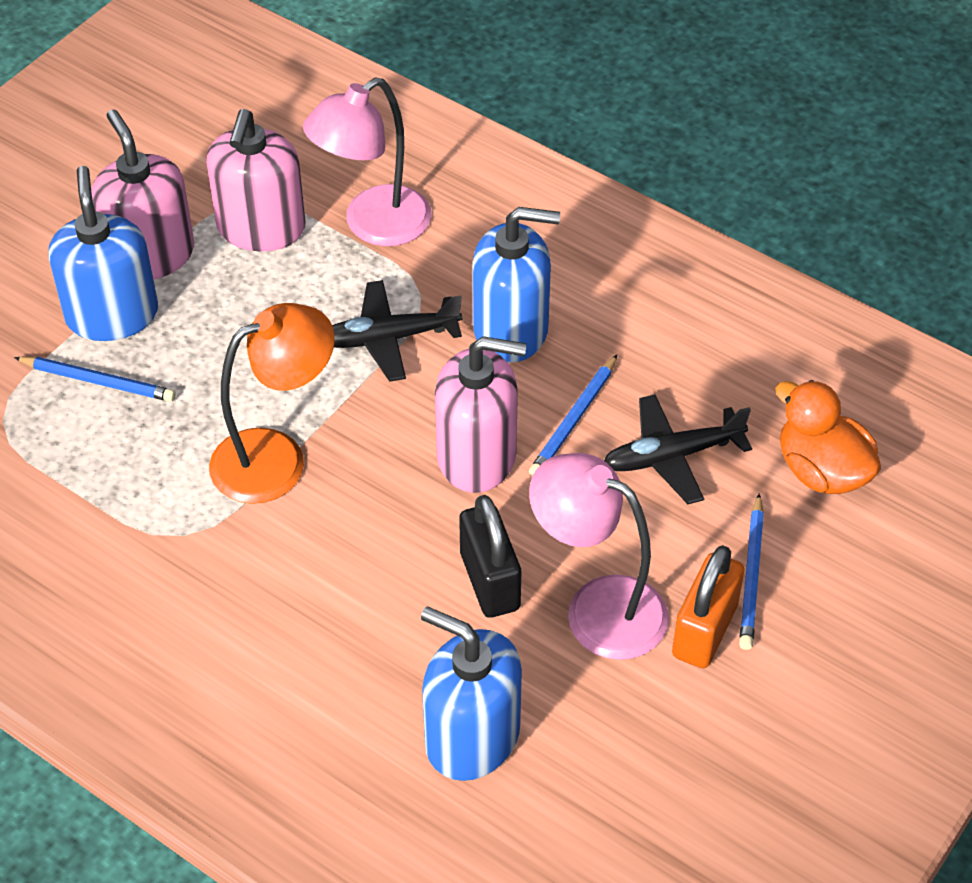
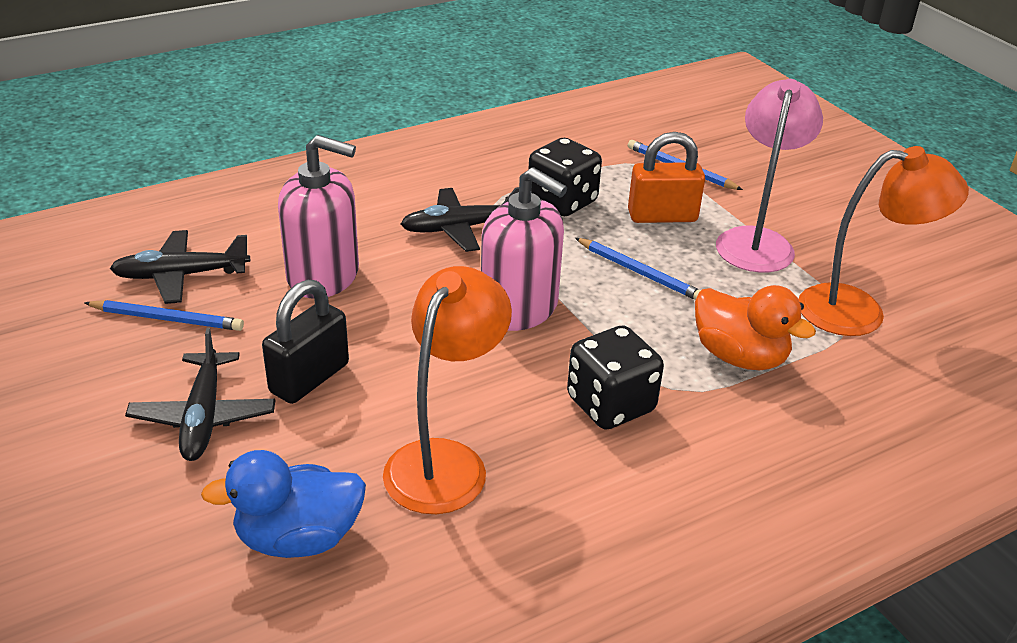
black dice: none = 0 -> [528,138,602,216] [567,326,664,430] = 2
black plane: [332,280,462,382] [604,394,752,504] = 2 -> [110,230,250,304] [125,328,275,461] [401,187,519,252] = 3
blue duck: none = 0 -> [201,450,366,558] = 1
blue soap dispenser: [48,166,158,341] [421,607,522,781] [472,207,560,363] = 3 -> none = 0
orange lamp: [209,303,335,504] = 1 -> [383,266,512,514] [798,146,969,336] = 2
pink lamp: [303,77,432,246] [529,453,669,660] = 2 -> [716,79,823,273] = 1
pink soap dispenser: [91,110,194,279] [206,109,306,252] [435,336,527,493] = 3 -> [278,135,359,299] [481,167,567,331] = 2

